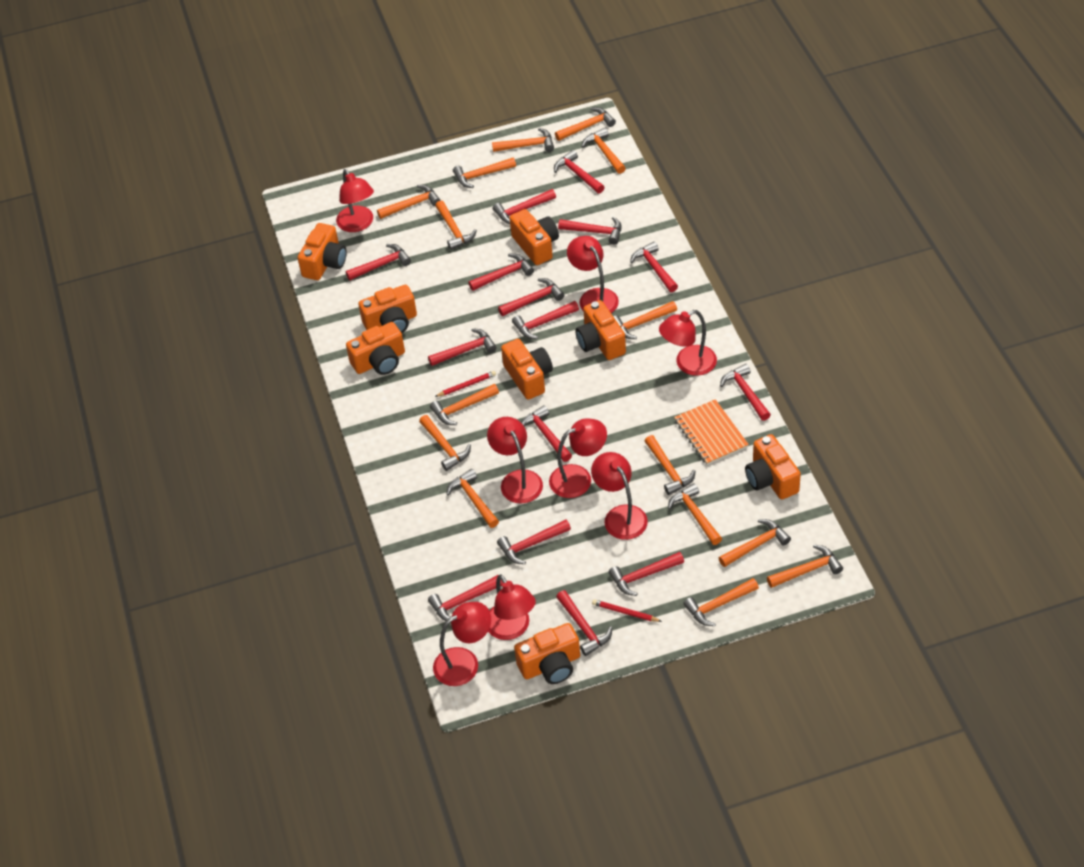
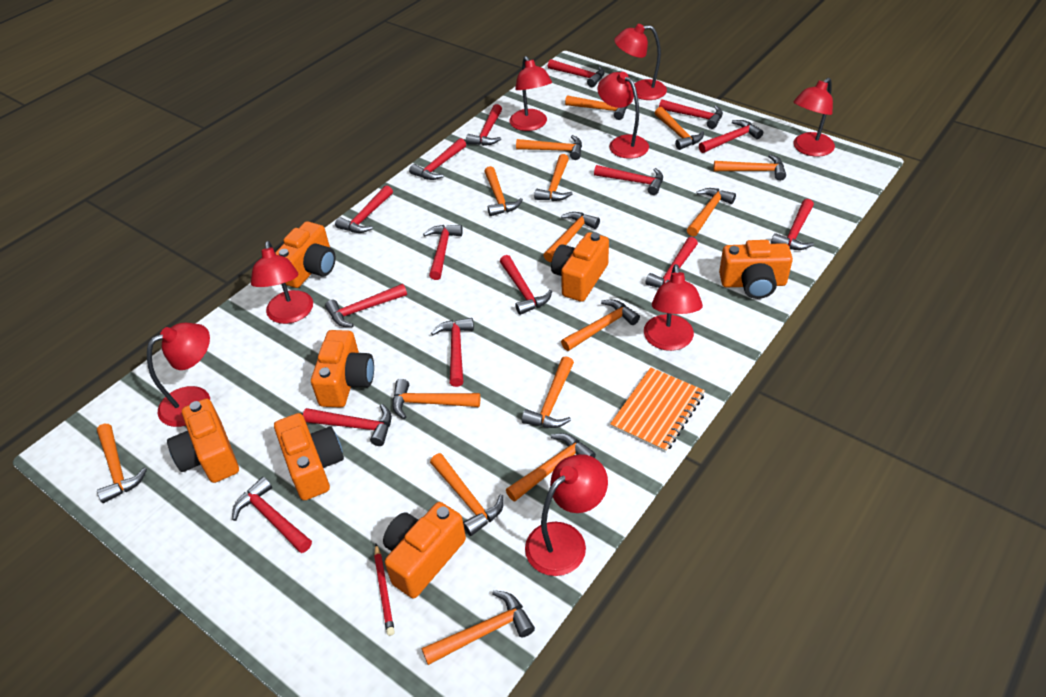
orange camera: [298,223,347,280] [346,322,405,375] [358,285,417,333] [501,339,553,400] [510,209,559,265] [514,623,580,684] [575,300,626,360] [745,434,801,499] = 8 -> [167,398,239,483] [274,413,344,500] [275,221,336,288] [311,330,374,408] [383,502,466,598] [551,232,609,302] [719,240,793,299] = 7
red pencil: [435,371,496,397] [592,599,662,622] = 2 -> [374,544,395,636] = 1

